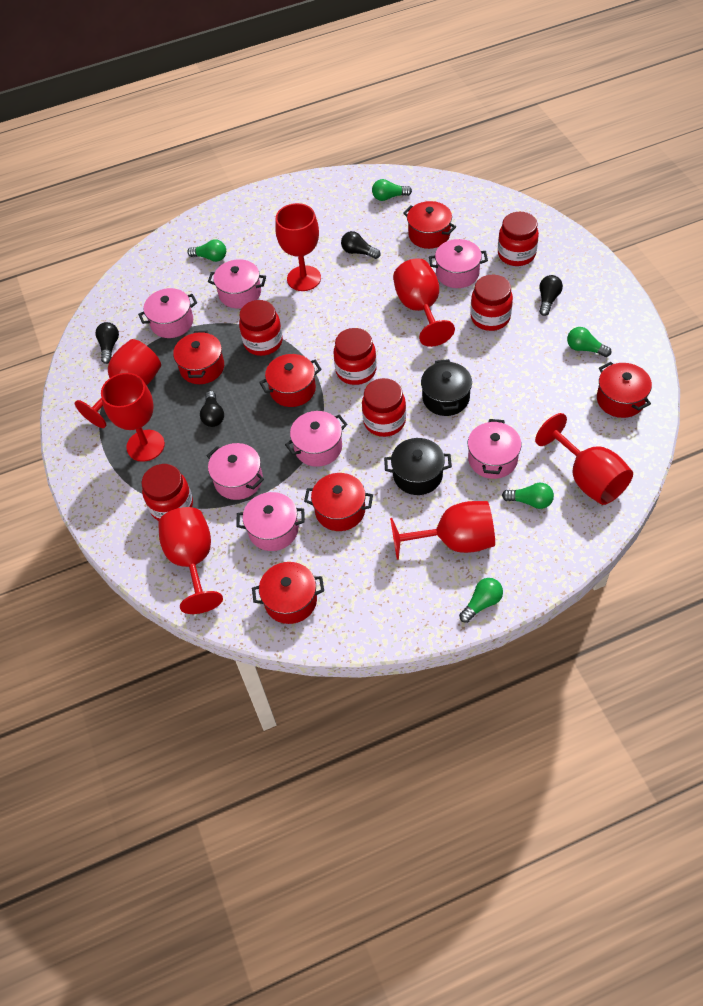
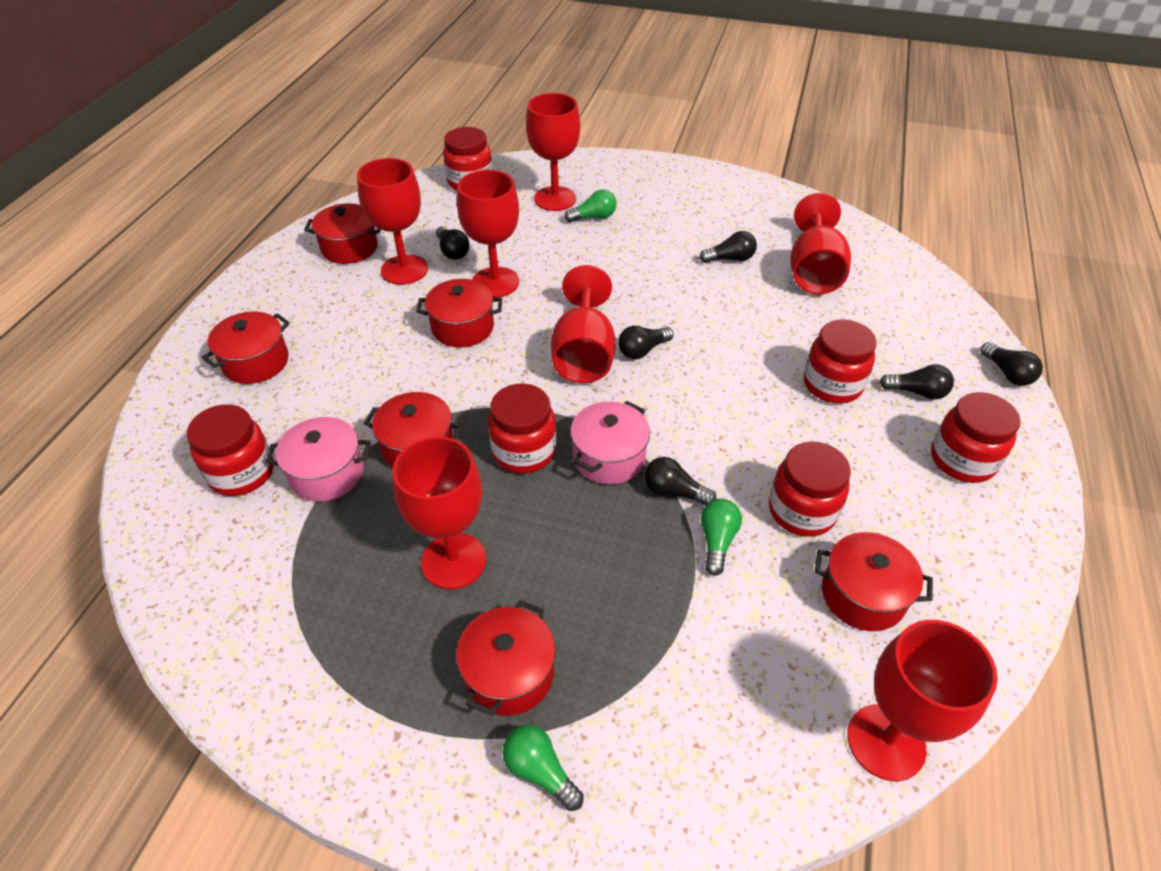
black light bulb: [96,322,119,364] [200,391,224,427] [341,231,381,259] [539,275,563,316] = 4 -> [436,226,470,260] [618,326,674,359] [644,457,717,506] [699,231,757,263] [880,364,954,400] [980,342,1043,386] = 6
black pot: [384,438,452,495] [421,359,472,416] = 2 -> none = 0
green light bulb: [187,239,226,262] [372,179,412,201] [459,578,503,623] [502,483,554,509] [567,327,611,357] = 5 -> [503,725,584,811] [564,190,617,223] [701,499,742,576] = 3
pink pot: [138,288,197,338] [207,443,264,500] [208,259,266,308] [236,492,305,551] [285,411,347,467] [429,239,488,288] [468,419,522,479] = 7 -> [266,417,371,502] [570,401,650,485] = 2

